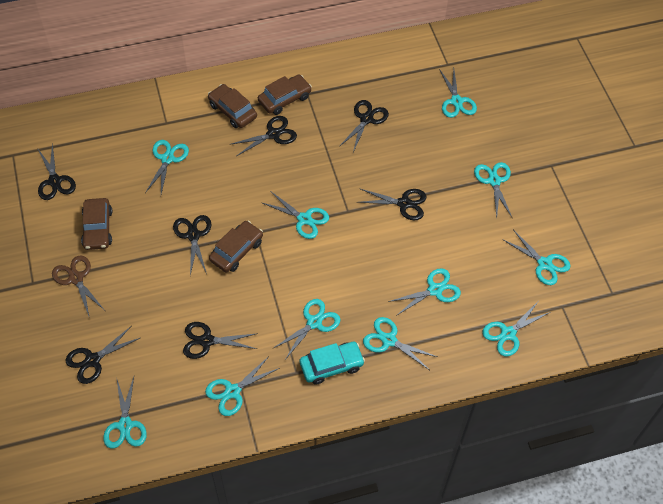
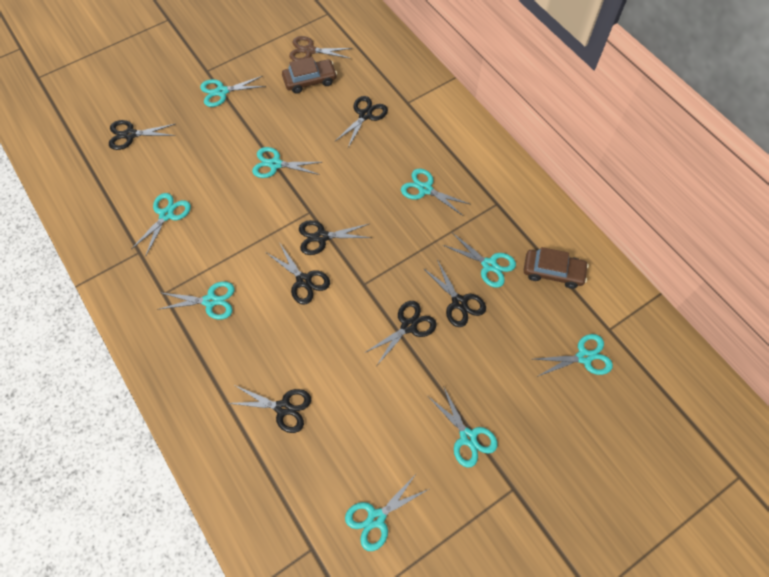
brown car: [81,198,112,250] [208,84,257,128] [209,221,263,272] [258,75,312,115] = 4 -> [282,57,337,94] [524,247,589,289] = 2
turquoise car: [300,342,365,385] = 1 -> none = 0
turquoise scissors: [103,377,147,449] [145,140,189,194] [205,356,279,416] [261,191,329,239] [272,299,341,360] [363,317,437,370] [388,268,461,316] [439,69,477,118] [474,162,512,217] [482,302,550,356] [502,230,571,285] = 11 -> [131,193,191,255] [157,282,235,320] [200,76,266,107] [252,147,322,178] [345,473,429,551] [401,168,470,216] [429,386,498,468] [443,233,516,288] [534,334,613,377] = 9

